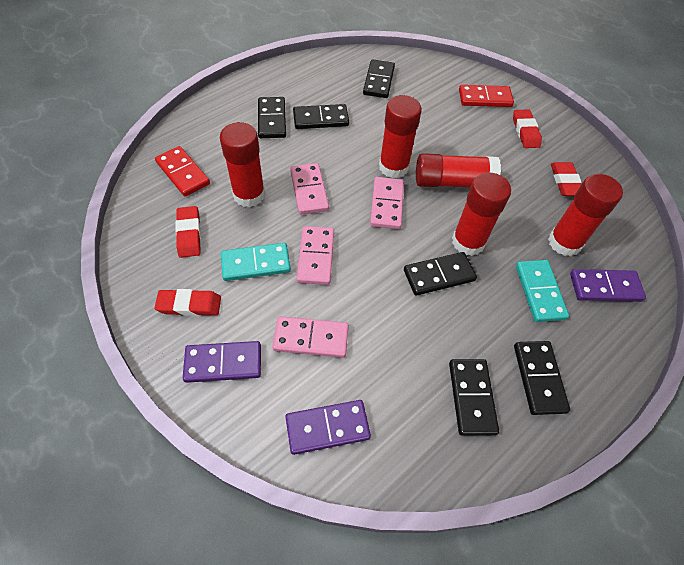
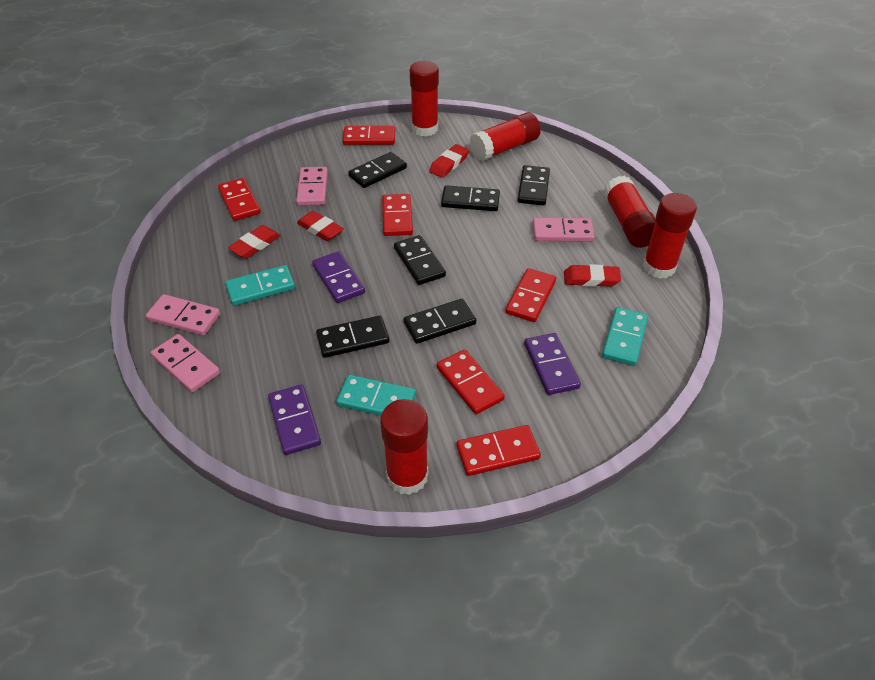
red domino: [155,146,210,197] [459,85,514,107] = 2 -> [218,178,261,221] [343,126,395,145] [382,194,413,236] [437,350,505,414] [457,425,541,476] [505,268,556,322] = 6
turquoise domino: [221,243,291,281] [516,260,569,322] = 2 -> [225,265,295,306] [336,375,416,416] [602,307,648,366] = 3

